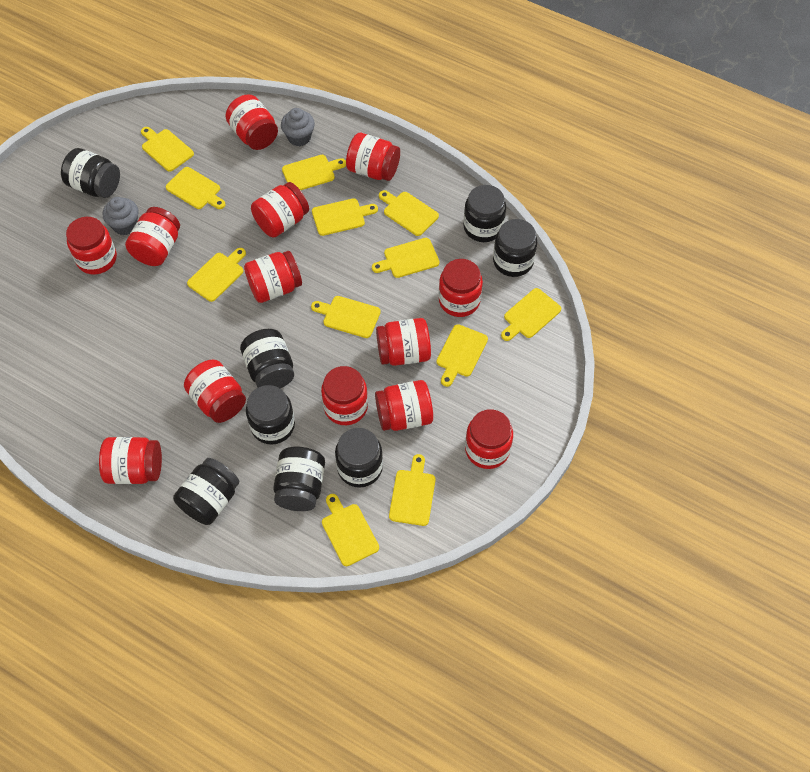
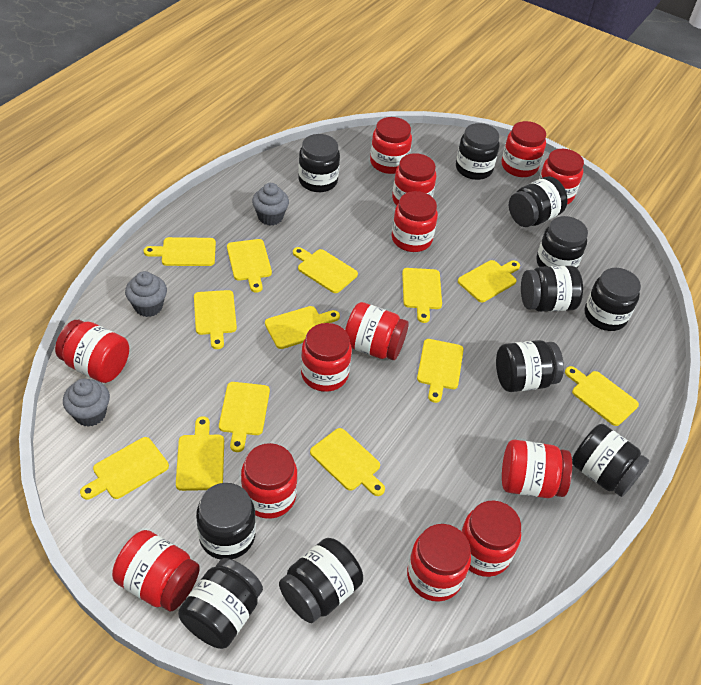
black jar: [61,148,120,198] [173,458,239,525] [240,329,294,388] [246,385,295,445] [273,447,325,511] [335,428,383,488] [463,185,506,242] [493,219,538,277] = 8 -> [178,558,263,649] [196,483,256,560] [279,538,363,623] [298,134,340,192] [456,123,500,180] [496,340,564,392] [509,176,568,227] [521,266,583,312] [536,216,588,268] [572,424,649,497] [585,268,641,331] = 11
grey cupcake: [103,197,139,235] [281,108,315,146] = 2 -> [63,378,110,427] [125,271,167,317] [252,183,289,226] = 3
yellow cutting board: [141,127,194,171] [166,167,226,209] [187,248,246,302] [282,155,346,190] [311,296,381,338] [312,198,378,236] [322,494,379,566] [372,238,440,278] [379,190,439,236] [389,454,436,526] [436,324,488,387] [501,288,561,341] = 12 -> [80,437,169,500] [143,237,216,266] [176,416,224,491] [194,290,237,349] [219,382,270,452] [227,239,272,292] [265,306,340,349] [293,247,358,293] [310,428,385,496] [402,268,442,323] [417,339,464,403] [458,260,520,302] [565,366,639,426] = 13

